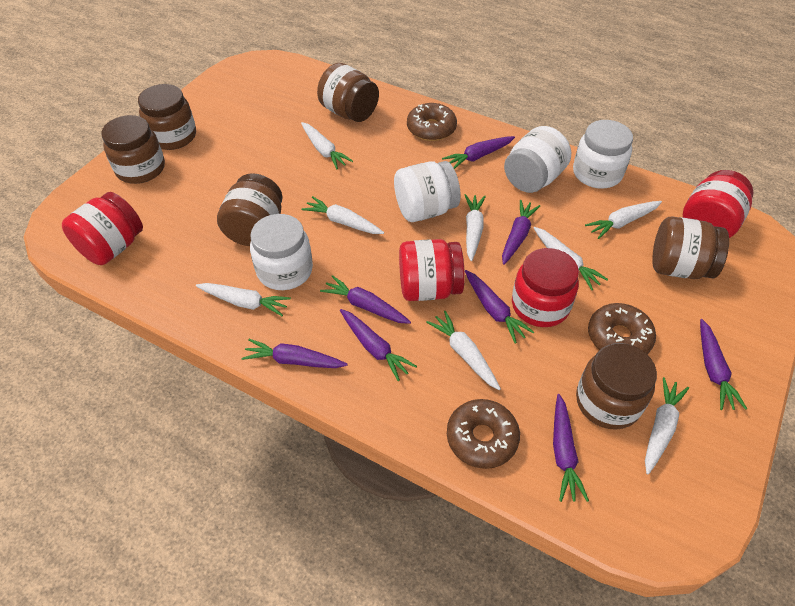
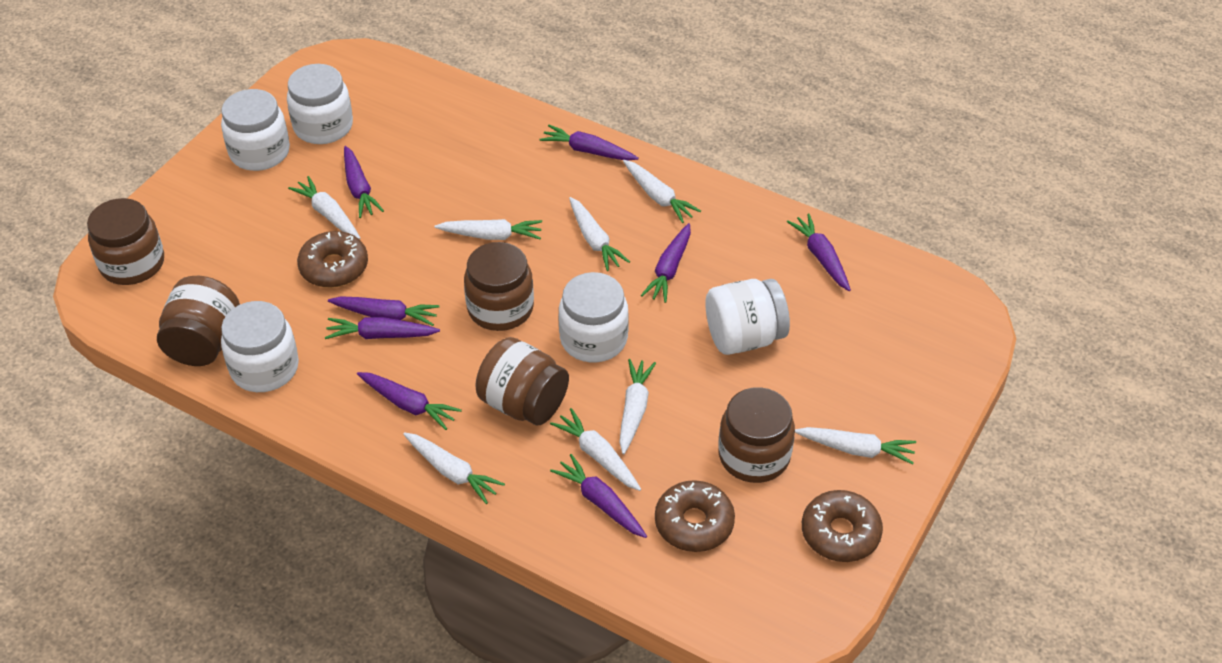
brown jar: [101,115,165,184] [138,84,196,150] [217,173,283,246] [317,63,379,122] [576,343,657,430] [652,217,729,279] = 6 -> [87,198,164,285] [157,276,240,366] [464,242,534,331] [475,337,569,425] [718,387,795,483] = 5
red jar: [62,192,143,265] [399,239,465,301] [512,248,579,327] [683,170,754,238] = 4 -> none = 0
white jar: [250,214,313,290] [394,161,461,222] [504,126,571,193] [573,120,633,189] = 4 -> [221,89,290,171] [221,301,299,392] [287,64,353,144] [559,272,629,362] [705,279,790,355] = 5

